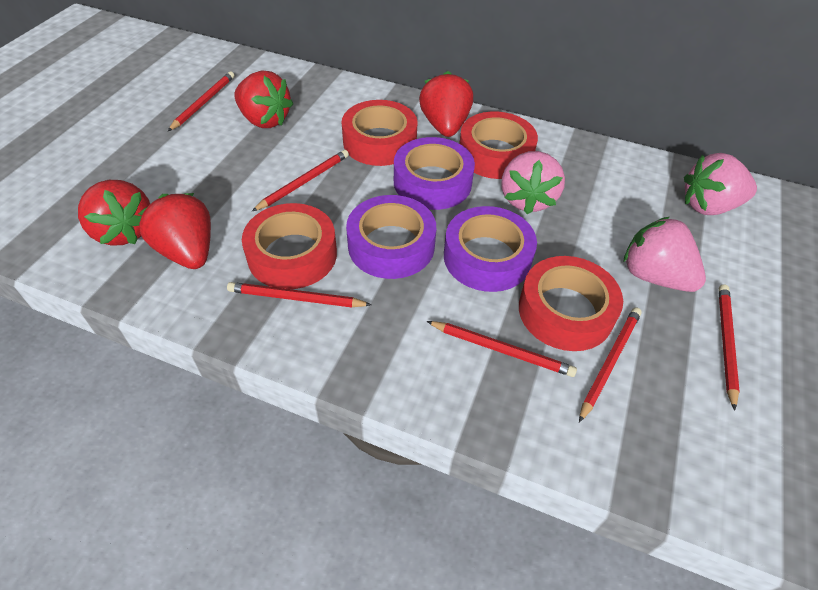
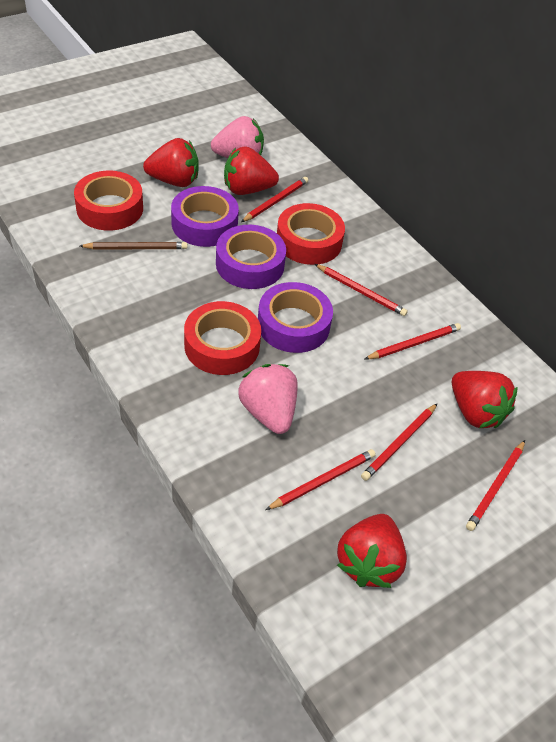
brown pencil: none = 0 -> [80,242,188,250] = 1
pink strawberry: [502,151,565,214] [623,217,706,292] [684,153,757,215] = 3 -> [211,116,264,158] [238,364,298,434] = 2
red tape: [242,203,337,289] [342,100,418,166] [459,112,538,179] [519,256,623,351] = 4 -> [74,171,143,230] [184,301,261,375] [277,203,345,265] = 3

